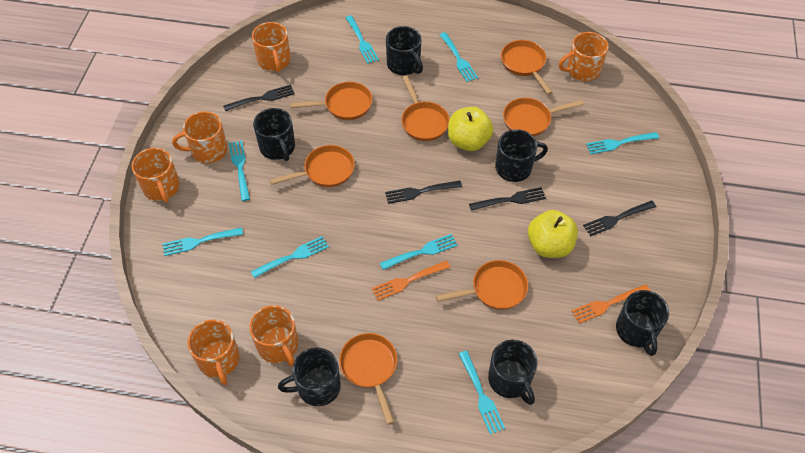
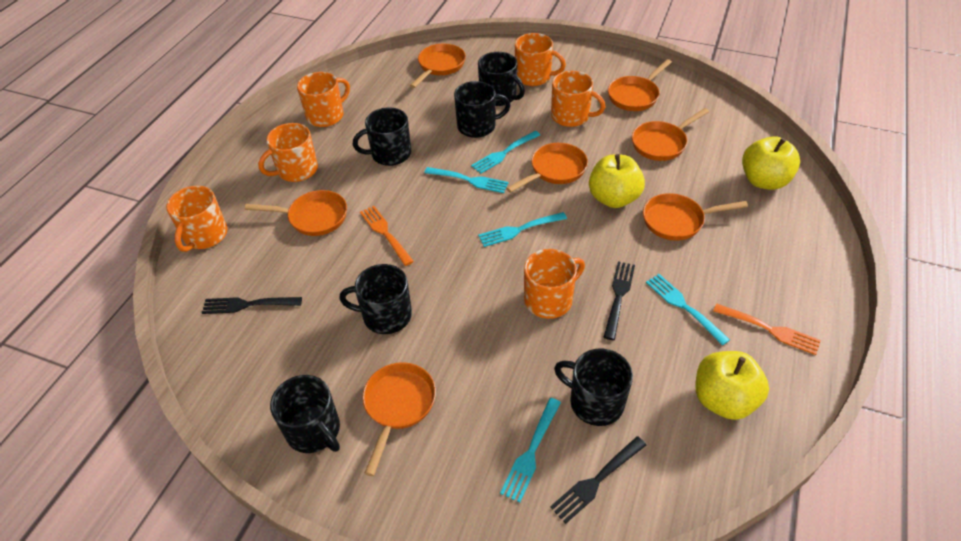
black fork: [223,85,295,111] [385,180,462,204] [469,187,546,211] [583,200,656,237] = 4 -> [202,297,302,314] [550,436,646,524] [604,261,635,340] = 3
turquoise fork: [163,227,243,256] [229,140,250,201] [251,236,329,278] [346,15,379,64] [380,234,458,270] [440,32,478,82] [459,351,505,434] [586,132,659,154] = 8 -> [425,167,508,193] [471,131,540,174] [478,212,567,247] [500,398,561,503] [646,274,730,346] = 5
yellow apple: [448,107,494,151] [528,210,578,258] = 2 -> [589,154,645,208] [695,351,769,420] [742,136,800,190] = 3

